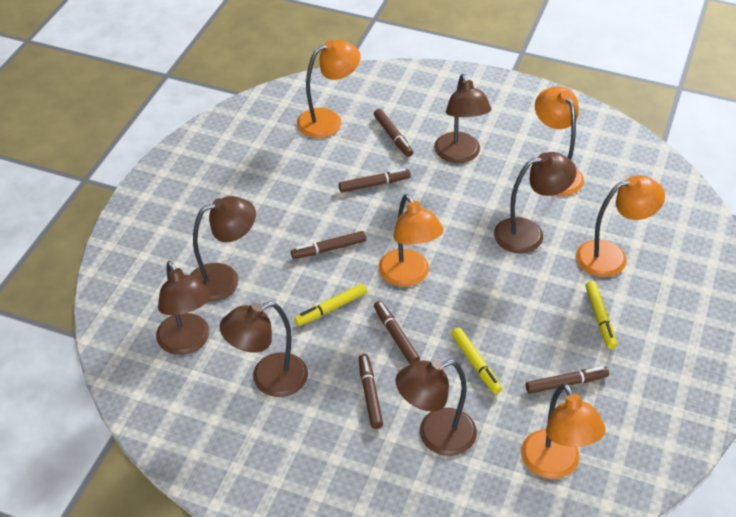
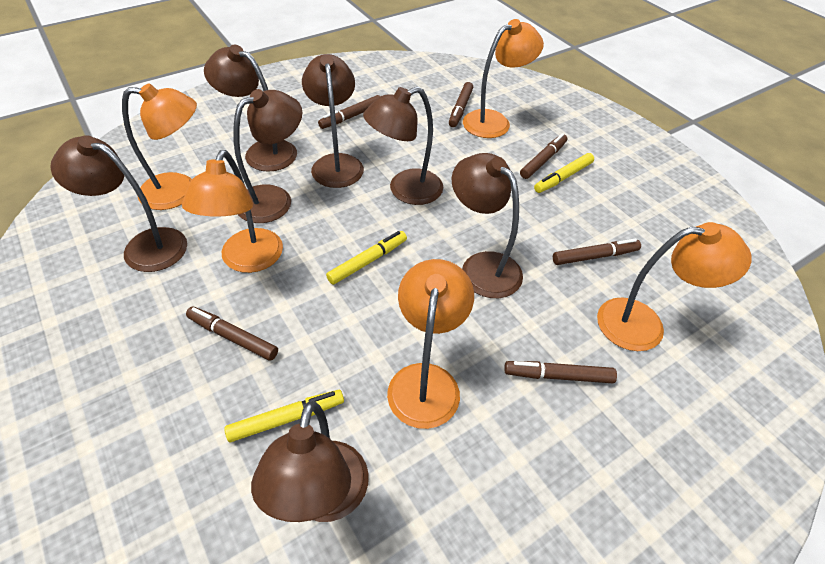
brown lamp: [156,261,210,355] [190,196,256,302] [219,301,308,397] [395,359,477,456] [434,74,491,163] [494,152,577,253] = 6 -> [50,135,187,272] [204,45,297,172] [233,89,302,223] [251,401,369,522] [302,54,364,188] [363,87,443,205] [452,153,523,298] = 7

